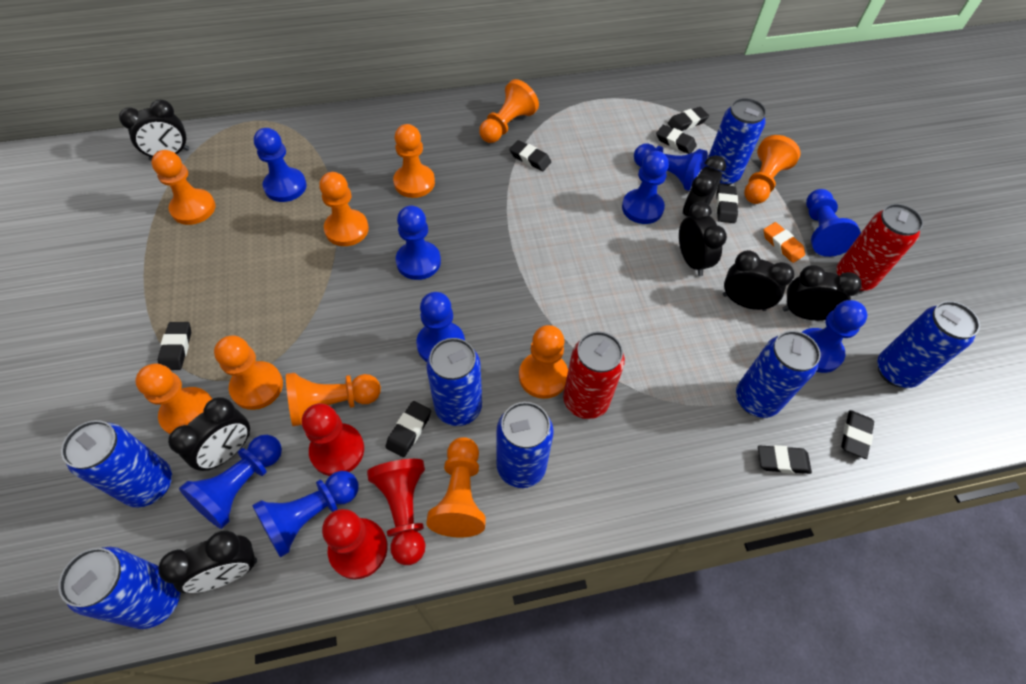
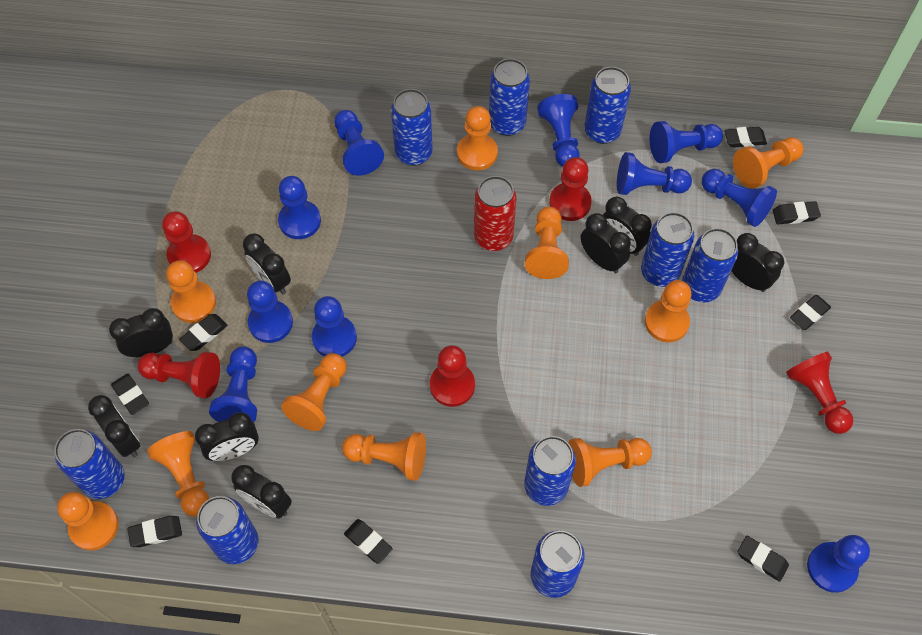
black clock: [119,99,189,161] [158,530,257,593] [168,397,250,471] [679,202,727,276] [683,155,726,217] [723,250,794,311] [783,265,862,320] = 7 -> [88,395,140,457] [109,308,173,357] [195,412,259,461] [231,465,292,518] [243,233,291,295] [580,213,631,274] [603,197,652,256] [731,233,784,292] = 8
blue can: [58,547,181,629] [61,420,172,508] [426,338,482,426] [496,402,554,488] [705,98,766,186] [736,331,821,418] [878,301,980,388] = 7 -> [54,429,124,499] [196,496,259,564] [391,89,433,166] [489,59,530,136] [524,436,576,506] [531,530,585,598] [584,67,631,144] [641,212,694,287] [682,228,738,302] = 9
blue pawn: [179,435,282,529] [252,471,359,558] [254,128,307,202] [396,205,441,280] [416,292,465,362] [622,151,669,224] [634,144,708,191] [802,300,867,373] [806,189,861,257] = 9 -> [209,347,257,422] [247,281,293,343] [278,176,321,239] [312,296,357,357] [334,110,384,175] [537,94,580,167] [617,152,692,195] [650,121,723,163] [702,169,777,227] [807,535,870,593] = 10
orange eraser: [763,222,805,263] = 1 -> none = 0
red can: [563,331,625,419] [836,204,923,292] = 2 -> [474,176,517,251] = 1
red pawn: [302,403,364,476] [322,509,388,579] [367,459,425,565] = 3 -> [138,352,220,398] [162,211,211,273] [430,345,475,407] [549,157,592,221] [786,352,853,434] = 5

